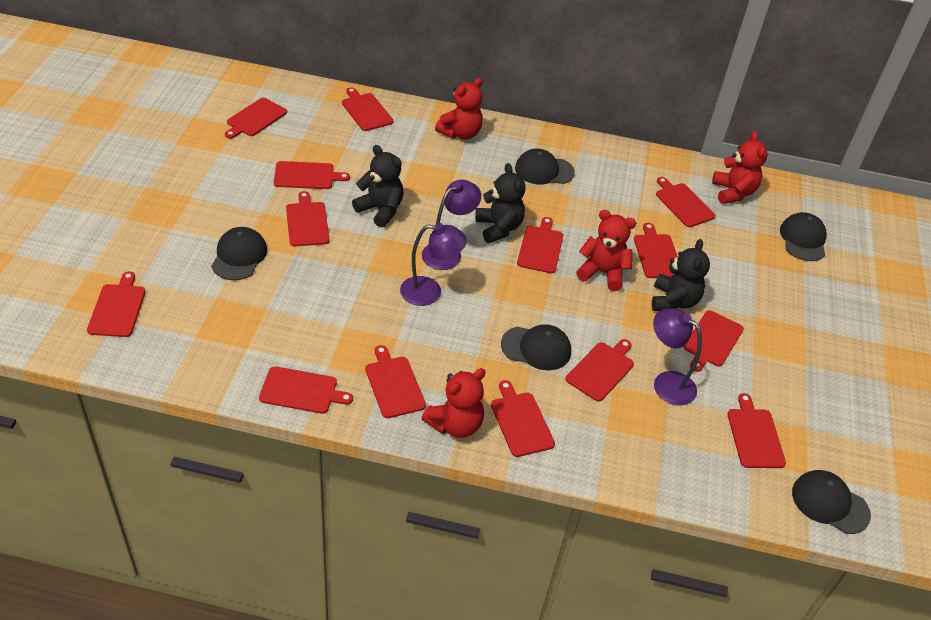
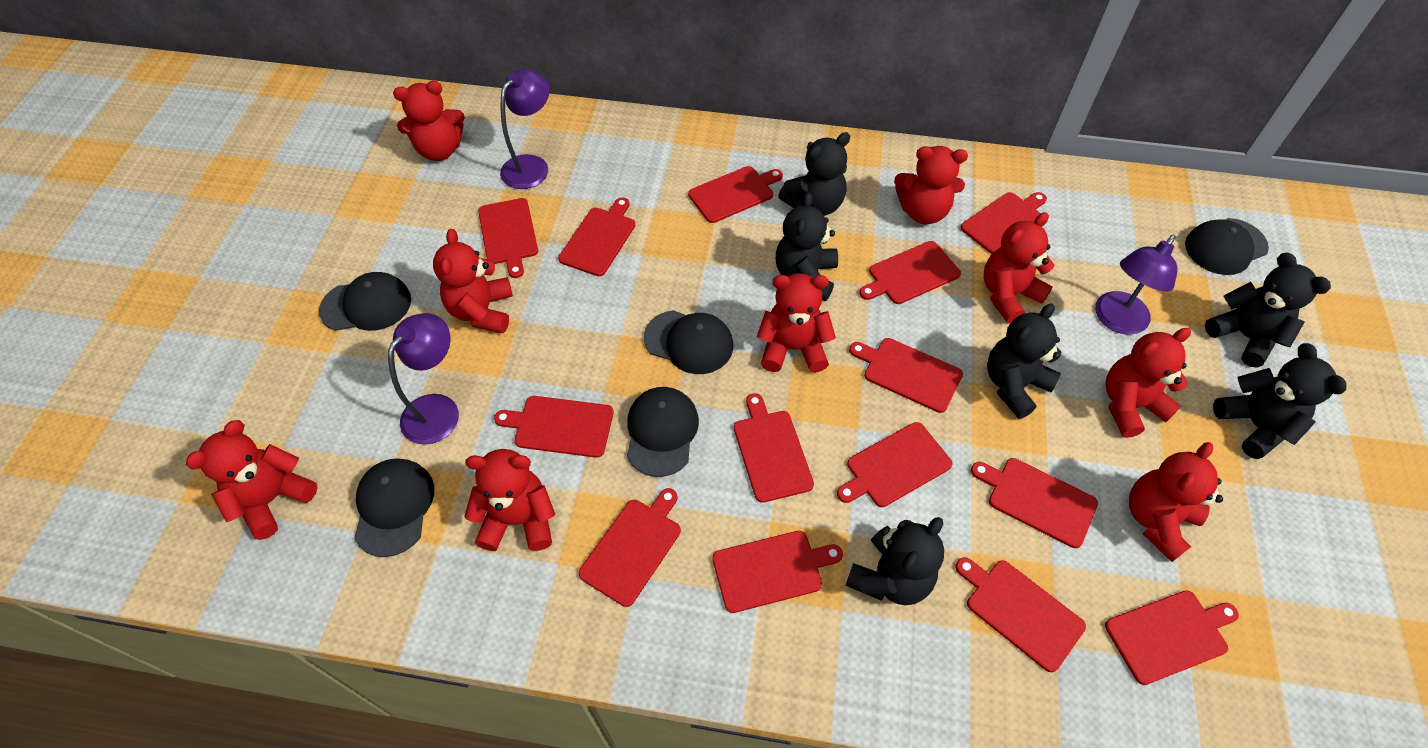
black teddy bear: [352,145,404,228] [475,163,525,243] [652,239,710,311] = 3 -> [776,192,838,301] [778,132,850,216] [845,517,944,605] [987,303,1061,419] [1205,253,1331,368] [1213,343,1346,459] = 6
red teddy bear: [422,368,486,438] [435,78,483,139] [576,210,636,291] [712,131,768,204] = 4 -> [186,420,318,540] [393,81,465,161] [433,229,513,333] [464,449,555,551] [757,273,836,373] [894,146,968,224] [984,212,1054,324] [1105,328,1191,438] [1129,442,1223,562] = 9

